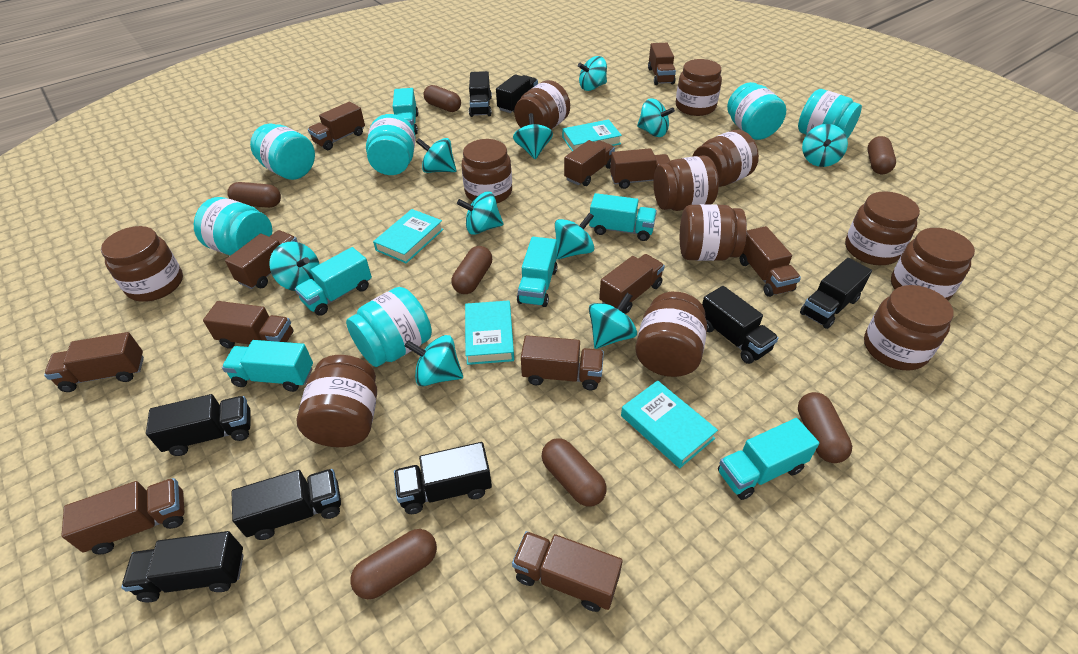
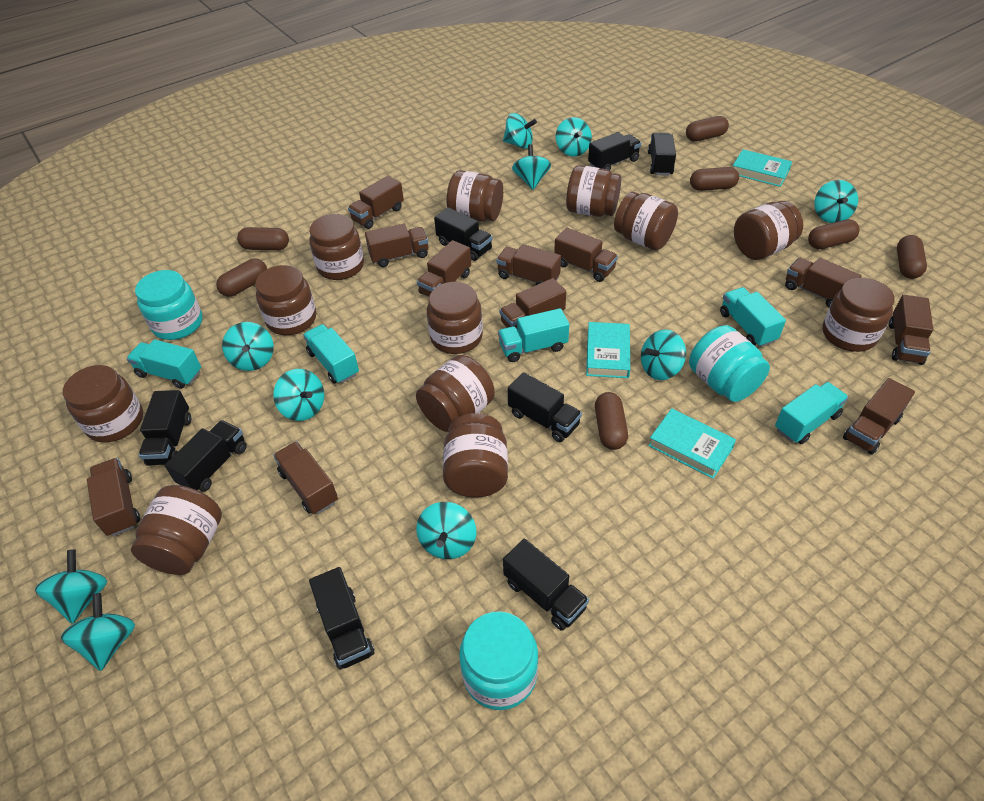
brown truck: [44,332,144,392] [61,478,184,555] [203,301,294,349] [225,230,298,289] [308,101,365,150] [512,531,622,612] [521,335,604,390] [564,140,615,186] [599,254,665,314] [610,148,670,189] [648,43,676,85] [740,226,801,297] = 12 -> [87,458,140,536] [273,441,338,514] [348,176,404,229] [365,223,429,267] [417,240,471,297] [496,244,561,285] [500,278,566,328] [554,228,618,282] [785,258,862,307] [843,378,915,455] [889,295,933,365] = 11
turquoise book: [373,209,444,263] [465,300,514,365] [562,119,622,151] [621,380,718,468] = 4 -> [586,322,630,378] [648,408,736,479] [733,149,792,187] = 3
turquoise jar: [194,197,272,256] [250,123,315,180] [346,287,432,367] [366,114,416,175] [727,82,786,140] [798,89,862,139] = 6 -> [135,270,203,340] [459,611,538,710] [689,325,770,402] = 3
turquoise truck: [222,340,313,392] [295,247,372,316] [393,88,419,134] [517,237,557,307] [589,193,657,241] [718,418,819,500] = 6 -> [126,339,201,389] [303,324,359,384] [498,308,569,362] [720,287,786,347] [775,382,849,444] = 5

